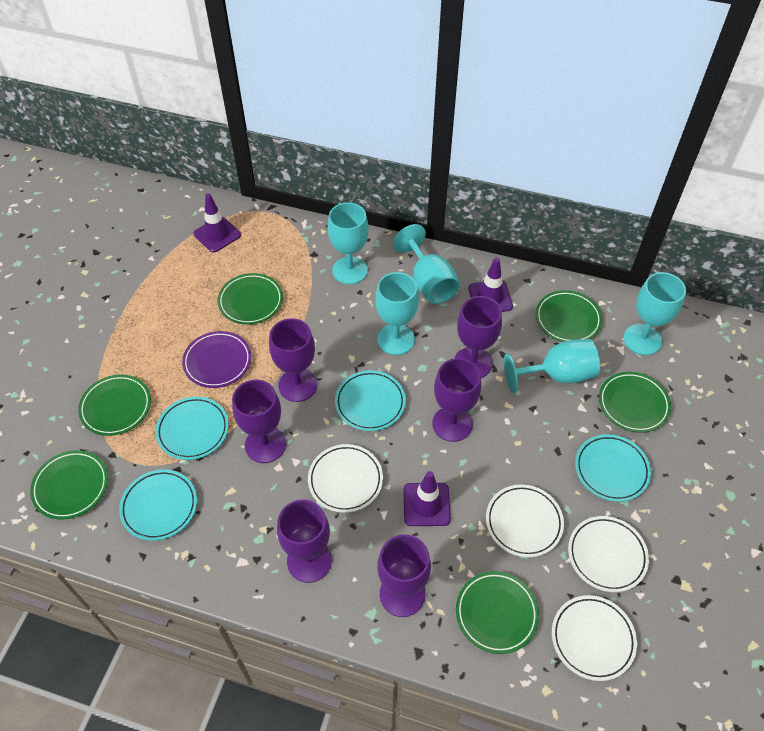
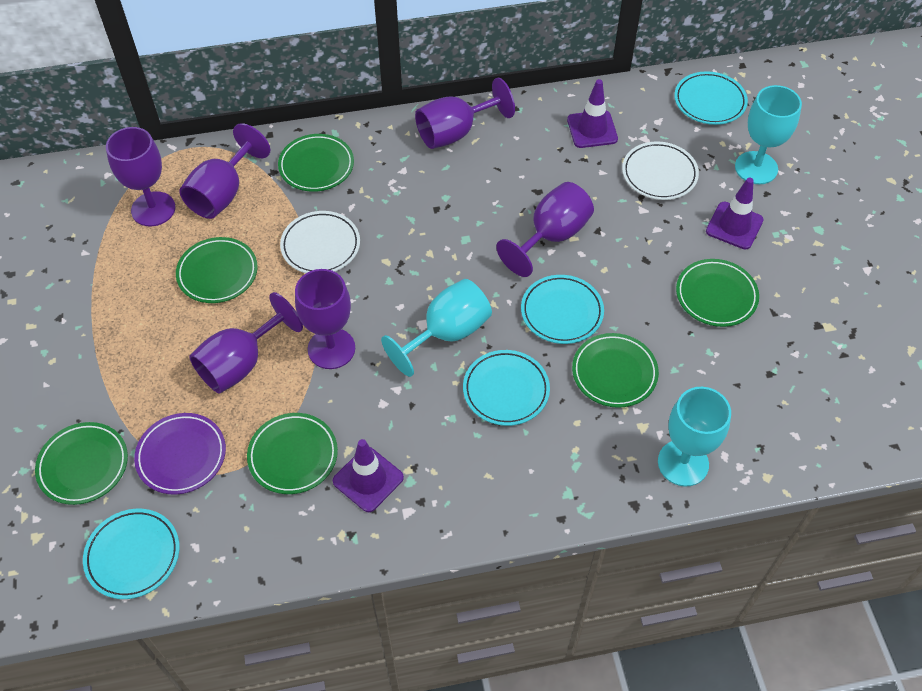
turquoise goblet: [328,202,369,284] [375,272,419,355] [393,224,460,304] [504,339,600,393] [623,272,686,355] = 5 -> [381,279,492,377] [658,387,731,487] [735,85,802,184] = 3
white plate: [308,444,383,513] [486,484,564,557] [552,595,637,681] [568,516,649,592] = 4 -> [280,211,360,273] [622,142,699,200] = 2

